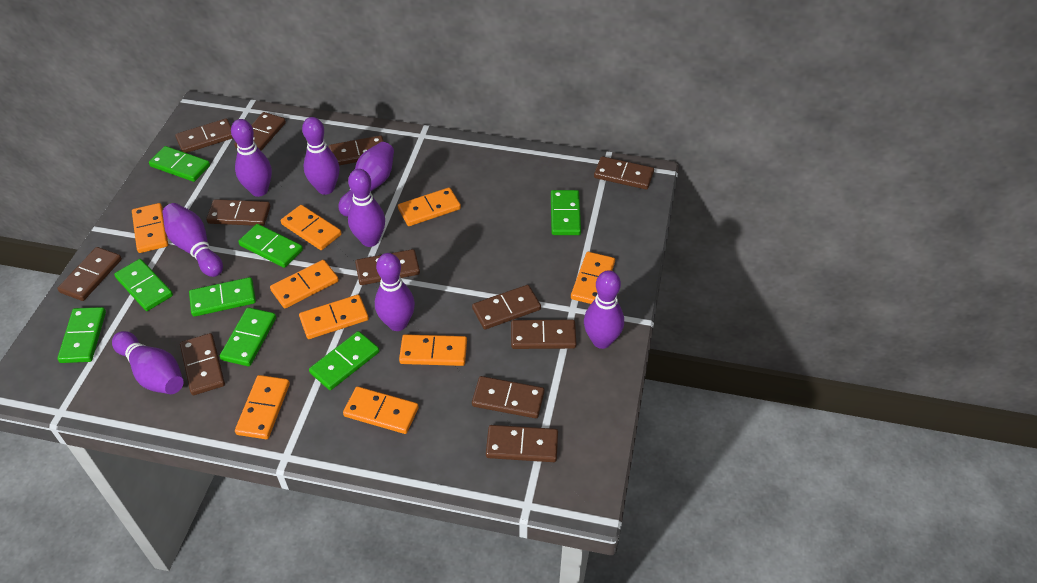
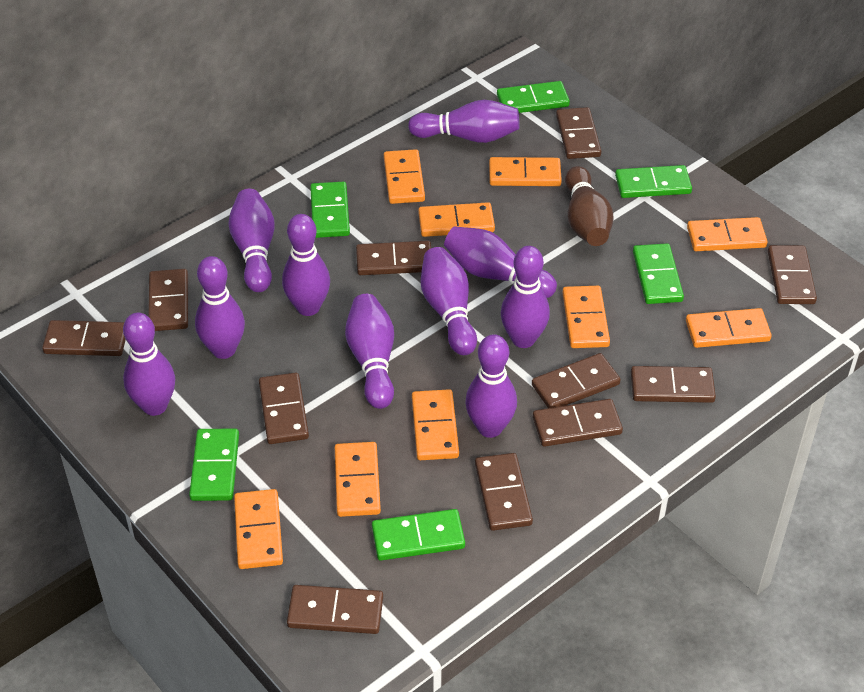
brown bowling pin: none = 0 -> [565,166,613,246] = 1
brown domino: [57,247,122,301] [175,118,233,153] [180,333,225,395] [206,199,270,226] [234,112,286,151] [329,136,384,165] [355,249,420,285] [472,285,541,329] [472,376,545,418] [486,425,558,462] [511,320,576,349] [594,156,654,190] = 12 -> [42,320,126,356] [148,269,188,331] [259,373,309,444] [287,585,383,634] [356,241,431,275] [475,453,533,531] [532,353,621,408] [533,399,623,447] [556,107,601,159] [631,366,716,403] [768,245,817,304] = 11
green domino: [57,307,106,363] [114,259,173,311] [149,146,210,182] [189,277,256,317] [220,307,276,366] [238,224,303,268] [309,331,379,390] [551,190,581,235] = 8 -> [189,429,239,501] [310,181,350,238] [372,509,465,560] [497,81,570,113] [615,165,692,198] [633,243,684,304] = 6
purple bowling pin: [112,331,184,394] [163,203,223,277] [231,119,272,197] [302,117,340,195] [339,142,394,217] [348,169,385,247] [375,253,415,331] [584,270,624,349] = 8 -> [123,313,175,416] [195,256,245,359] [228,189,275,292] [282,214,330,316] [345,294,394,409] [408,100,519,143] [421,247,477,355] [444,226,557,298] [465,334,517,438] [501,246,550,348] = 10

